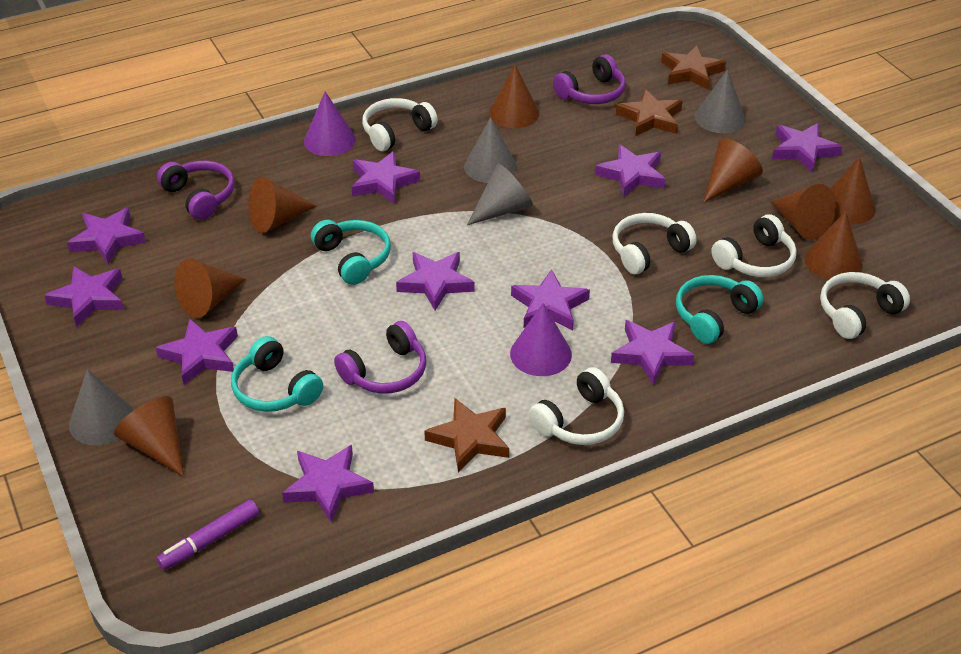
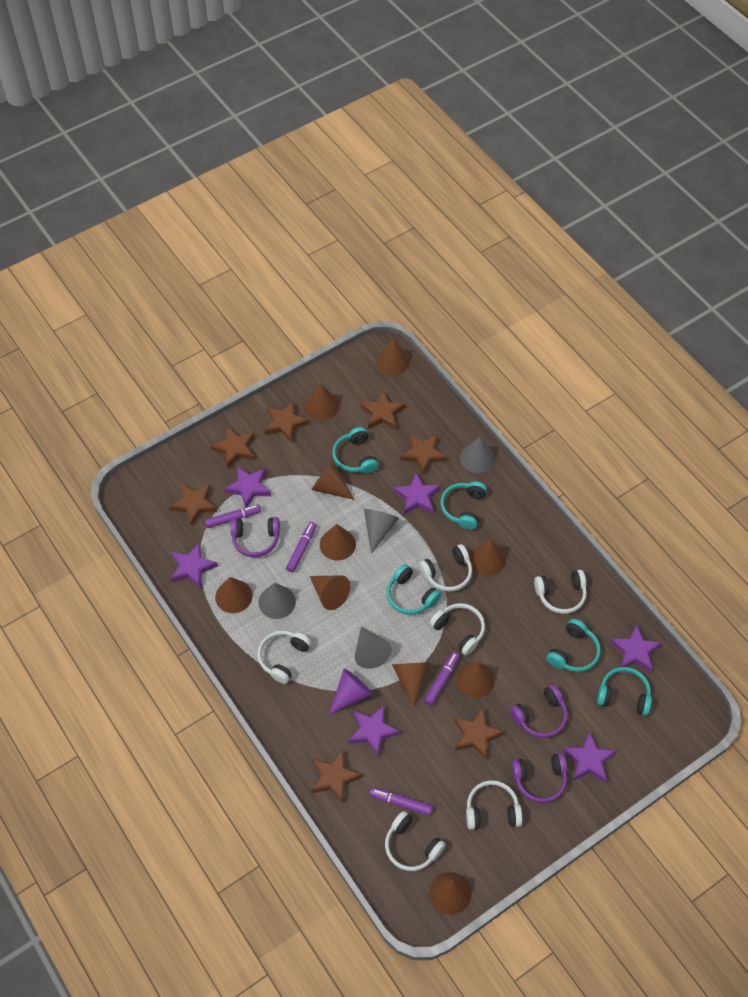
brown cone: [114,396,184,477] [174,258,246,318] [248,177,317,233] [489,65,539,128] [703,139,763,203] [771,184,836,240] [804,211,863,280] [830,157,875,224] = 8 -> [215,577,253,613] [305,384,339,421] [310,576,350,610] [311,461,355,500] [320,524,356,560] [376,338,410,375] [392,662,430,708] [429,872,471,915] [456,662,495,698] [469,539,506,576] = 10
brown star: [424,398,509,472] [616,89,682,136] [661,45,726,90] = 3 -> [169,483,217,526] [210,426,255,468] [265,401,309,442] [311,750,362,804] [360,390,406,430] [400,434,447,475] [453,708,504,760] = 7
purple cone: [304,91,356,156] [510,303,572,376] = 2 -> [329,668,373,715] = 1
purple marker: [156,499,259,570] = 1 -> [205,505,261,528] [286,522,317,572] [369,787,433,816] [424,652,460,706] = 4
purple star: [44,266,124,327] [67,207,146,264] [156,318,238,385] [282,445,374,523] [351,151,420,204] [396,252,474,310] [511,269,590,330] [595,145,665,197] [611,320,695,385] [772,123,842,173] = 10 -> [170,543,218,588] [224,467,271,507] [348,705,400,757] [393,473,441,515] [562,732,616,783] [610,624,662,673] = 6
turquoise headphones: [231,336,323,412] [311,220,391,285] [676,275,763,344] = 3 -> [332,427,379,474] [387,564,441,615] [440,481,487,530] [547,619,601,672] [597,667,652,716] = 5
white headphones: [362,98,438,151] [529,367,624,445] [613,213,696,274] [711,214,797,277] [820,272,910,339] = 5 -> [257,631,312,684] [385,811,446,871] [419,544,472,592] [430,603,485,655] [466,780,522,830] [534,570,587,614] = 6

